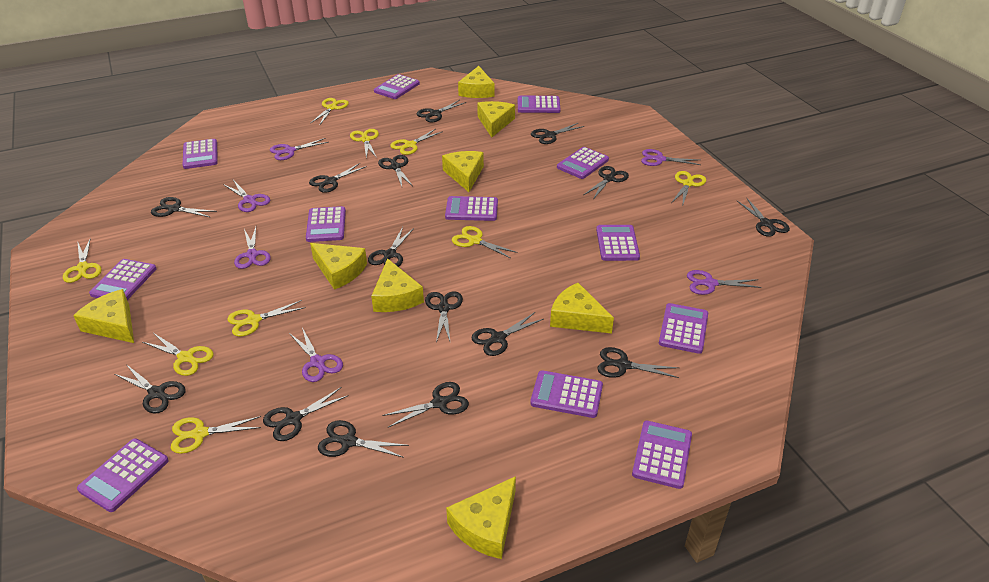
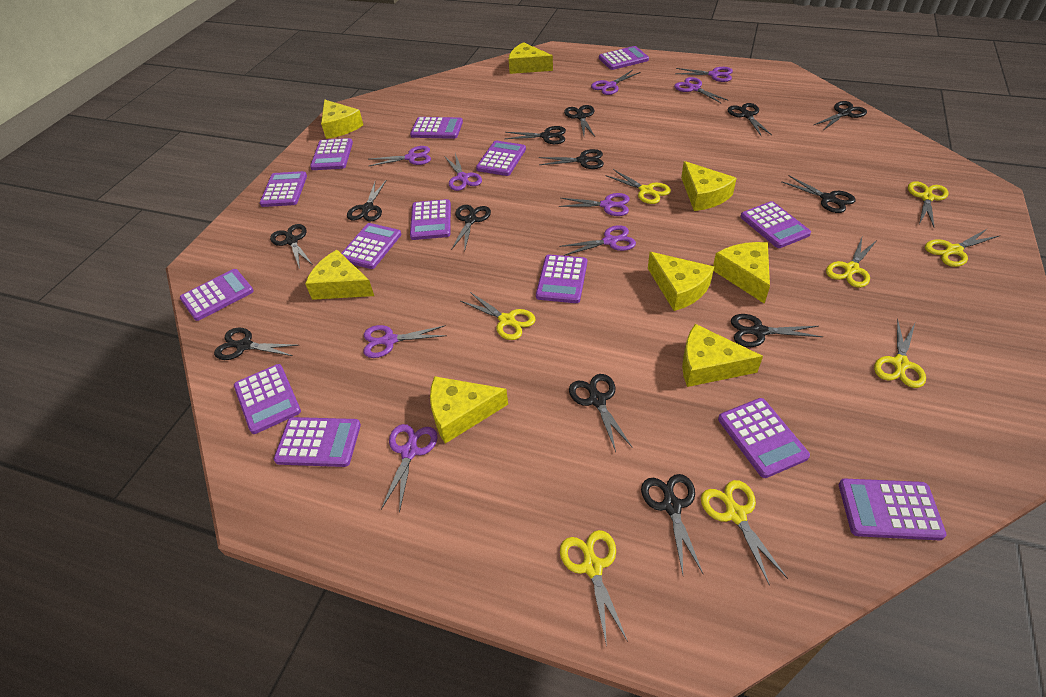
black scissors: [114,364,186,414] [151,197,217,218] [263,387,349,441] [309,163,367,193] [318,420,409,458] [368,227,414,267] [378,155,413,187] [382,382,469,427] [417,100,466,122] [425,291,463,342] [471,312,544,356] [531,123,585,144] [583,166,629,198] [597,347,679,378] [736,197,790,237] = 15 -> [214,328,299,360] [270,224,313,269] [347,180,387,221] [451,205,491,250] [505,126,566,144] [539,149,604,169] [564,105,595,137] [569,374,633,452] [641,474,704,575] [728,103,772,136] [731,314,823,347] [781,175,856,213] [814,101,867,130] = 13
purple calculator: [77,438,169,512] [89,259,157,300] [183,139,218,169] [306,206,346,242] [374,74,420,99] [445,196,498,221] [518,95,560,113] [530,370,603,418] [557,147,609,179] [596,225,640,261] [632,421,692,489] [659,303,708,354] = 12 -> [180,269,254,321] [234,364,301,434] [260,171,307,207] [274,417,361,467] [310,138,353,170] [341,223,401,269] [410,117,463,139] [410,199,451,240] [476,141,526,176] [536,254,587,303] [599,46,649,70] [718,398,810,478] [740,201,811,248] [839,479,947,540] = 14
purple scissors: [223,180,270,212] [234,227,271,269] [270,138,329,160] [289,328,343,382] [641,149,701,166] [687,270,762,295] = 6 -> [364,325,447,358] [369,146,431,166] [381,424,438,513] [444,153,482,191] [559,193,630,216] [559,225,636,256] [591,70,640,95] [674,77,729,104] [675,67,733,82] = 9
yellow scissors: [63,238,102,283] [143,333,214,376] [171,416,261,454] [227,300,306,337] [311,98,349,125] [350,129,379,158] [390,129,443,155] [452,226,517,258] [671,171,707,204] = 9 -> [461,292,536,340] [560,530,628,646] [605,169,671,204] [701,480,788,585] [826,238,877,288] [874,319,926,388] [908,181,949,227] [925,229,999,267] = 8

